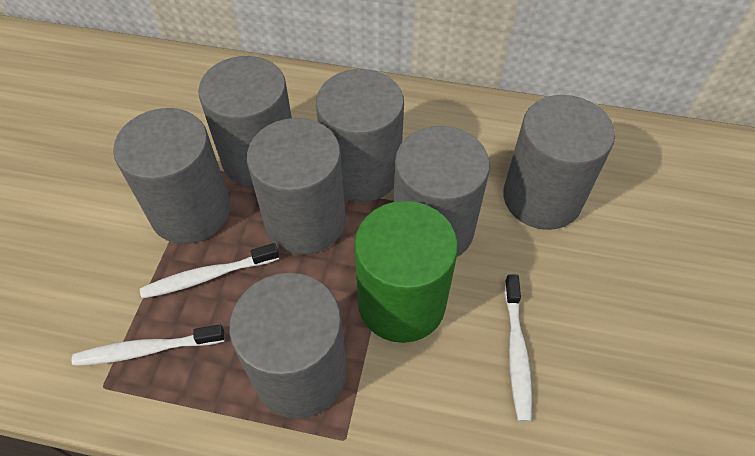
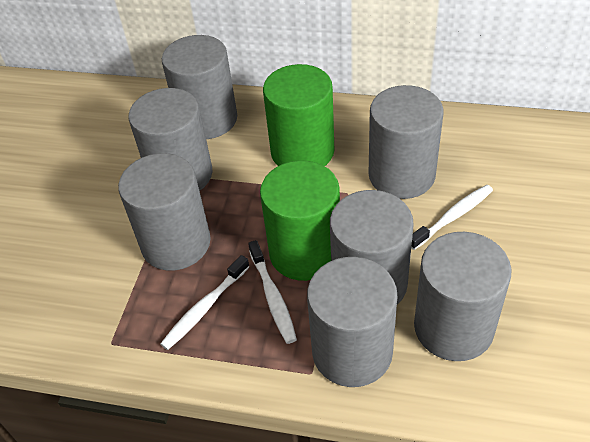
green cylinder: [354,201,458,343] = 1 -> [260,160,340,281] [263,64,335,166] = 2

